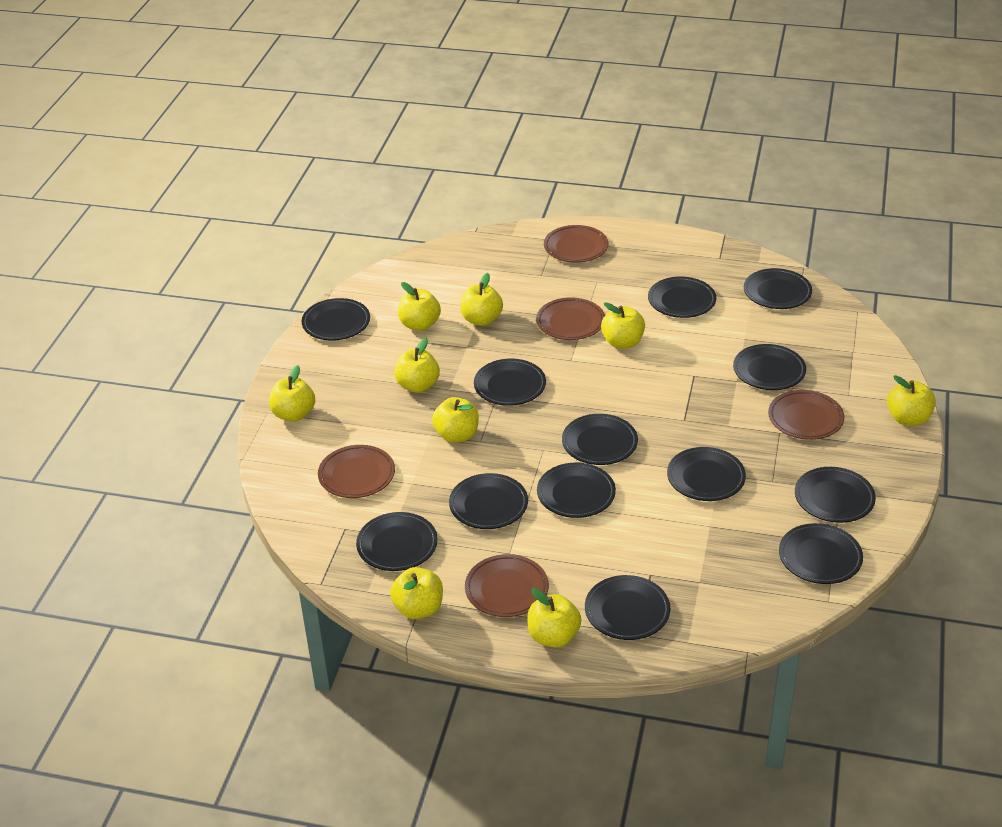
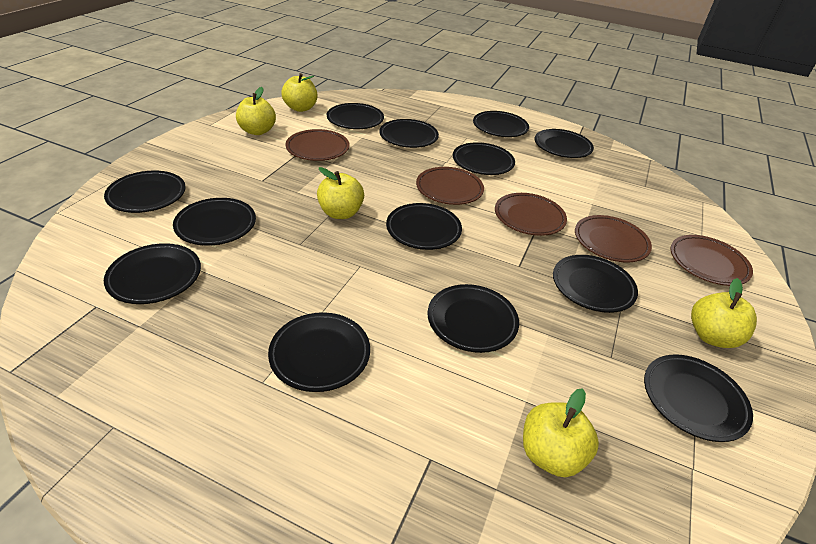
yellow apple: [269,365,315,422] [390,567,443,619] [394,338,440,393] [398,282,441,331] [432,397,479,443] [460,273,503,326] [527,588,581,647] [601,302,645,349] [887,375,936,426] = 9 -> [236,87,276,135] [281,73,317,112] [317,167,364,219] [523,388,599,477] [691,278,757,348] = 5

